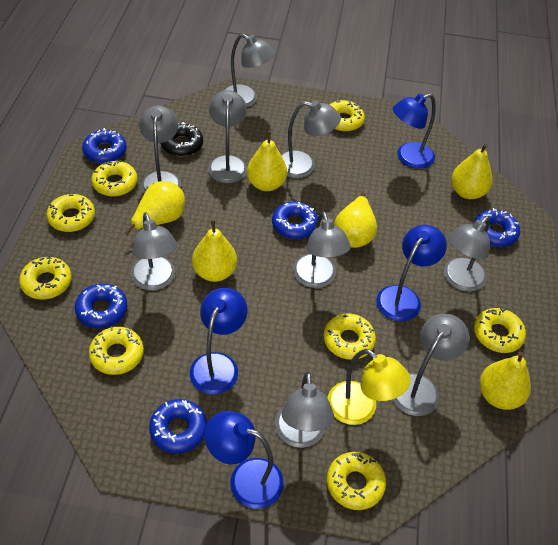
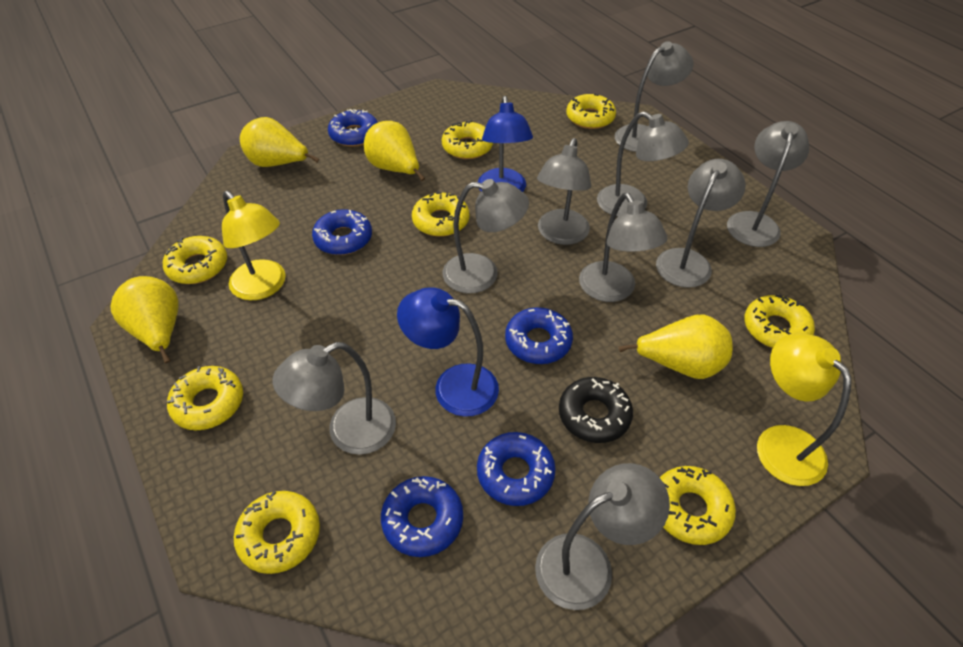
blue lamp: [190,288,247,394] [205,411,284,509] [376,225,447,321] [393,93,436,169] = 4 -> [397,287,499,417] [478,96,533,192] = 2
yellow lamp: [328,349,411,425] = 1 -> [222,191,286,301] [757,333,851,486] = 2
yellow pear: [125,181,185,235] [192,220,237,282] [247,131,287,191] [334,193,377,248] [451,144,492,199] [480,351,531,410] = 6 -> [110,276,179,363] [240,117,319,167] [364,121,425,181] [618,314,733,379] = 4

